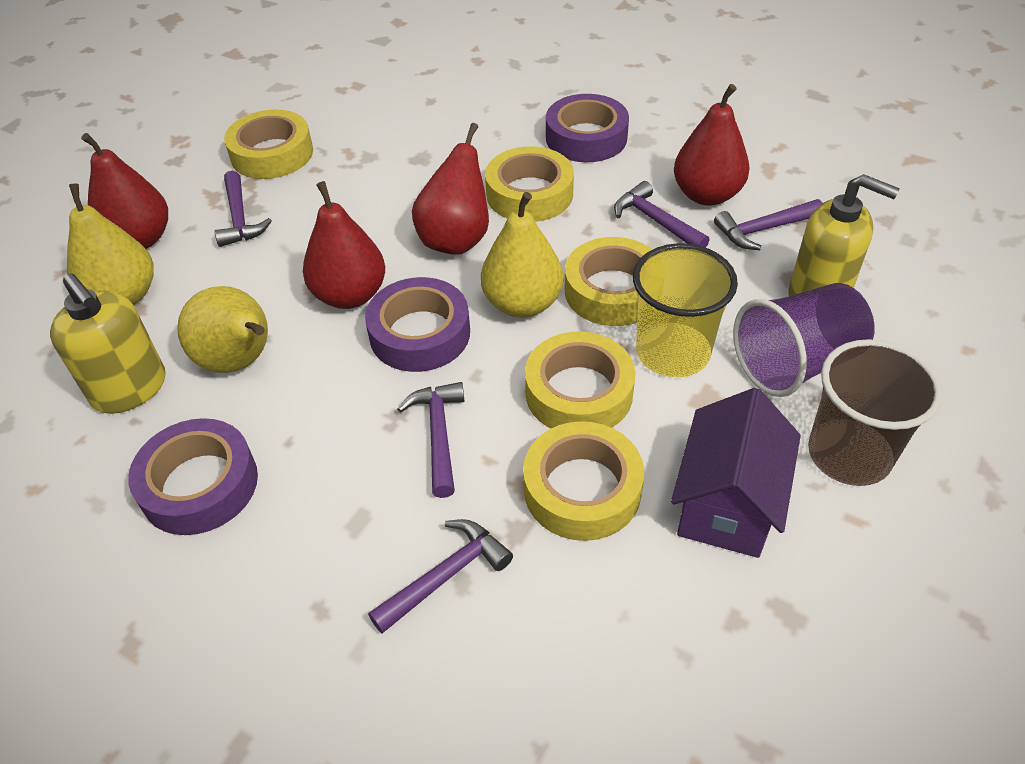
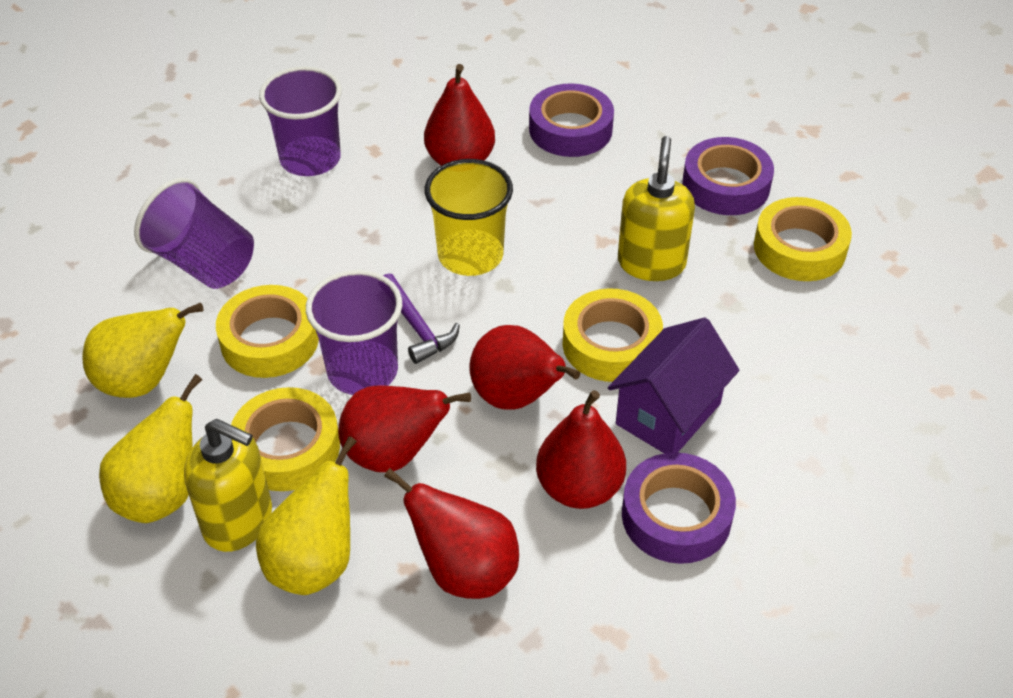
brown cup: [808,339,943,486] = 1 -> none = 0
purple cup: [733,283,875,397] = 1 -> [134,178,254,289] [259,66,341,176] [306,270,402,395] = 3
purple hammer: [215,171,272,247] [368,519,513,633] [398,382,465,498] [614,181,710,248] [714,199,823,250] = 5 -> [383,273,460,364] = 1
red pear: [81,133,168,249] [303,181,385,309] [412,123,489,255] [674,84,750,206] = 4 -> [338,385,471,472] [384,468,519,599] [424,64,495,166] [469,325,580,410] [536,390,626,509] = 5
yellow tape: [224,109,313,179] [485,146,574,222] [523,421,644,541] [525,331,636,428] [565,237,653,326] = 5 -> [216,285,319,378] [231,387,340,491] [563,288,663,382] [754,197,852,281] = 4

